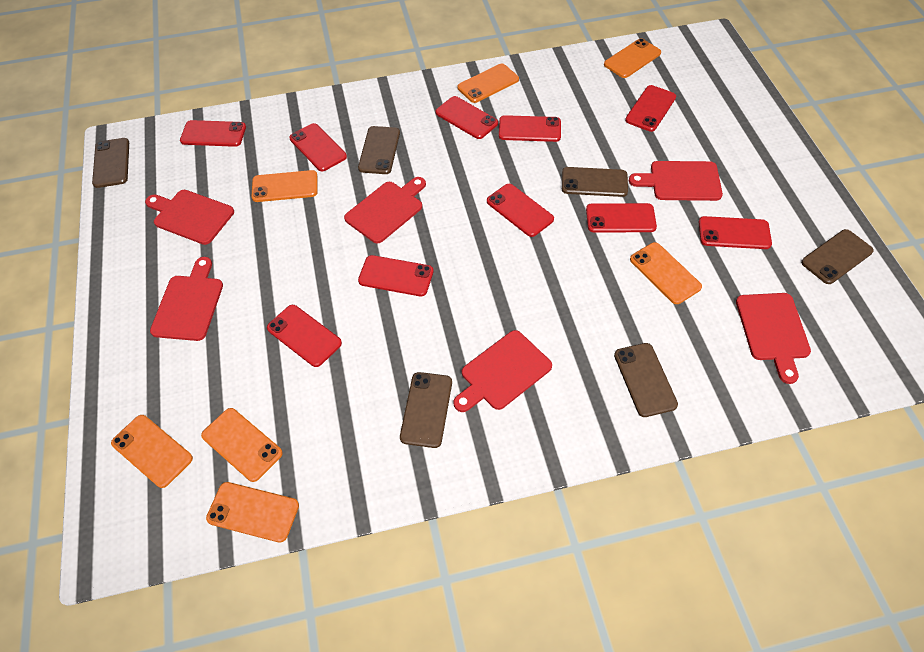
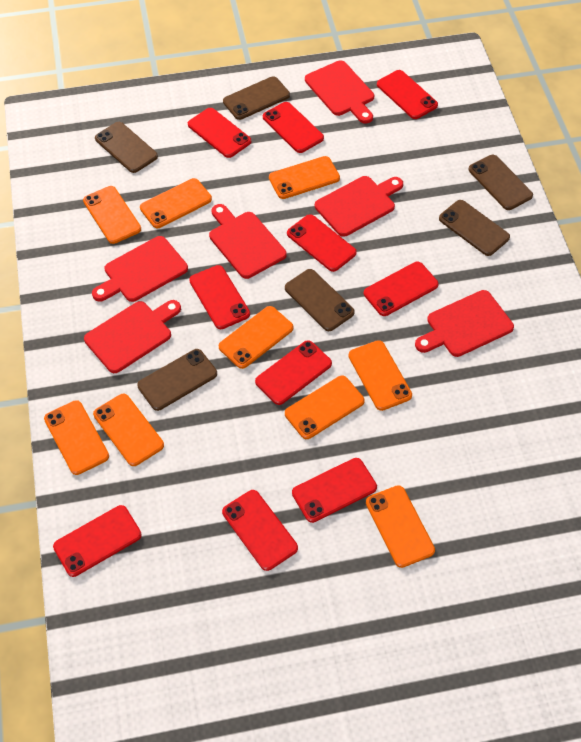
orange phone: [111,415,193,488] [201,408,283,482] [206,482,299,543] [251,170,318,202] [457,64,519,103] [604,38,661,78] [630,242,702,304] = 7 -> [44,400,109,475] [83,186,141,244] [93,394,164,466] [140,178,212,228] [219,306,294,369] [269,156,340,199] [285,376,365,439] [348,340,412,411] [366,485,435,568] = 9

